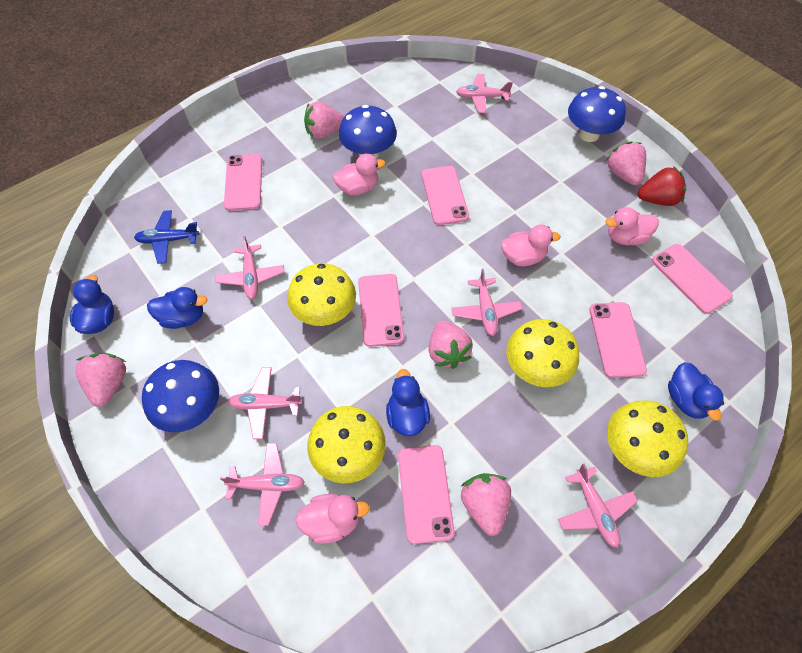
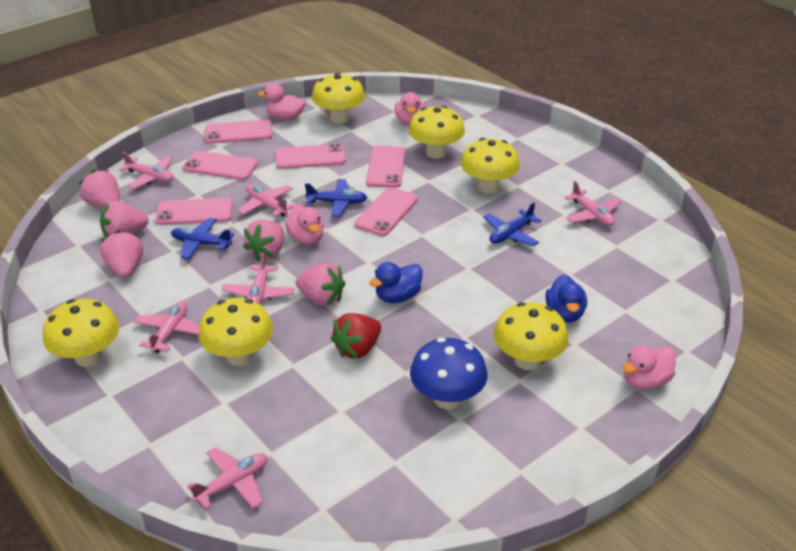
blue duck: [70,275,114,334] [147,287,208,329] [386,369,430,436] [668,362,724,421] = 4 -> [369,262,423,303] [546,275,587,323] = 2
blue mushroom: [142,360,219,433] [339,105,397,159] [568,86,626,142] = 3 -> [410,338,488,409] = 1
blue plane: [134,210,199,264] = 1 -> [171,218,234,259] [305,179,368,217] [483,202,542,246] = 3
yellow mushroom: [287,263,356,326] [307,406,386,483] [506,319,579,387] [607,400,688,477] = 4 -> [43,299,119,367] [198,298,273,366] [312,72,365,124] [408,106,465,159] [460,138,520,193] [494,302,568,371] = 6

